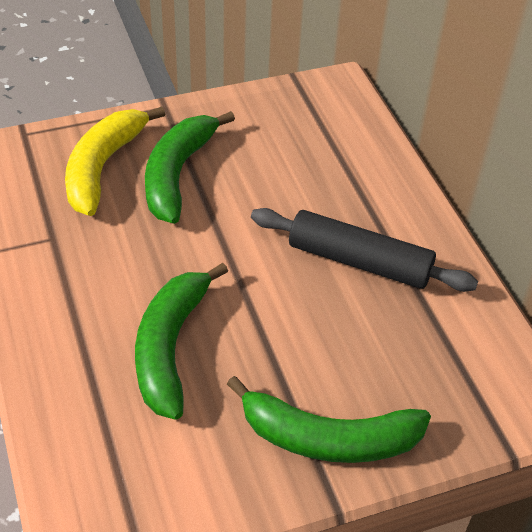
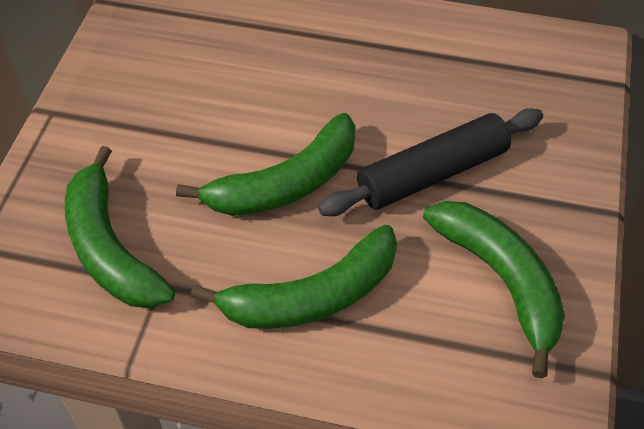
green banana: [135,263,228,420] [145,111,235,224] [227,376,431,463] = 3 -> [65,146,175,308] [176,113,356,216] [191,225,397,329] [423,201,565,378] = 4
yellow banana: [65,106,165,216] = 1 -> none = 0

